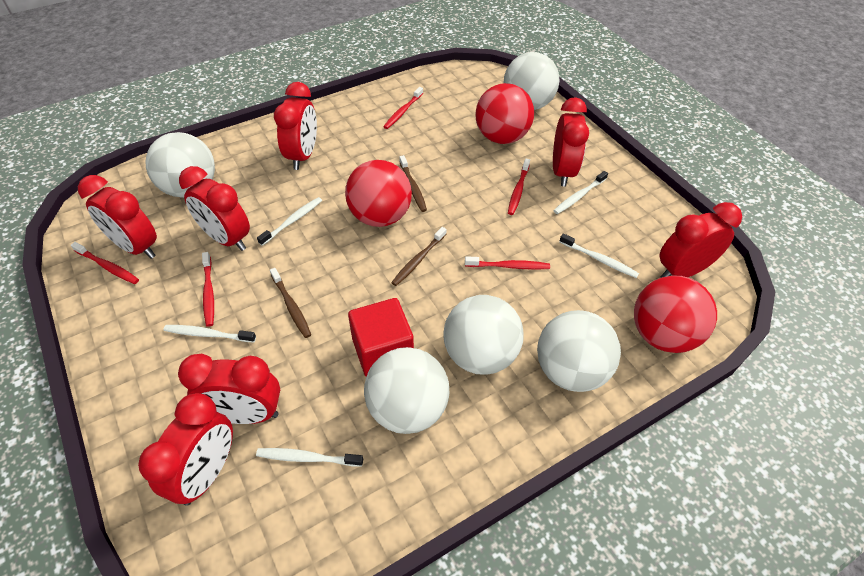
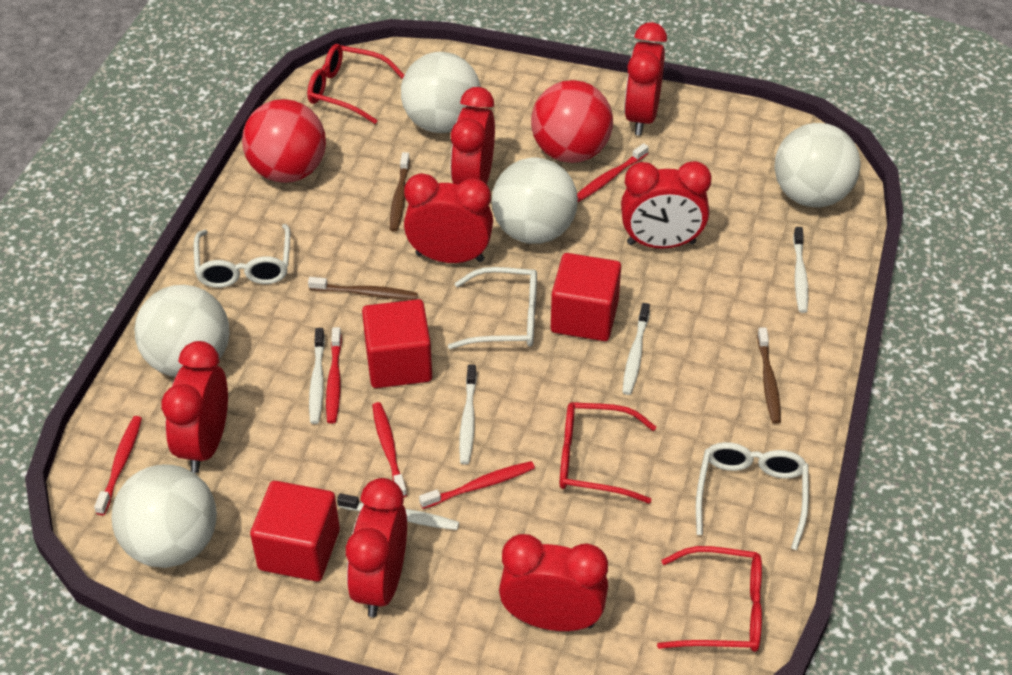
red ball: [345,160,412,227] [475,83,534,144] [634,275,717,353] = 3 -> [242,99,326,183] [531,80,613,163] = 2
red cube: [348,298,414,377] = 1 -> [250,481,340,582] [362,299,432,388] [551,253,621,341] = 3
red glasses: none = 0 -> [307,44,404,124] [559,402,656,504] [657,546,762,652] = 3
white glasses: none = 0 -> [194,224,290,288] [448,267,537,349] [696,442,809,550] = 3

